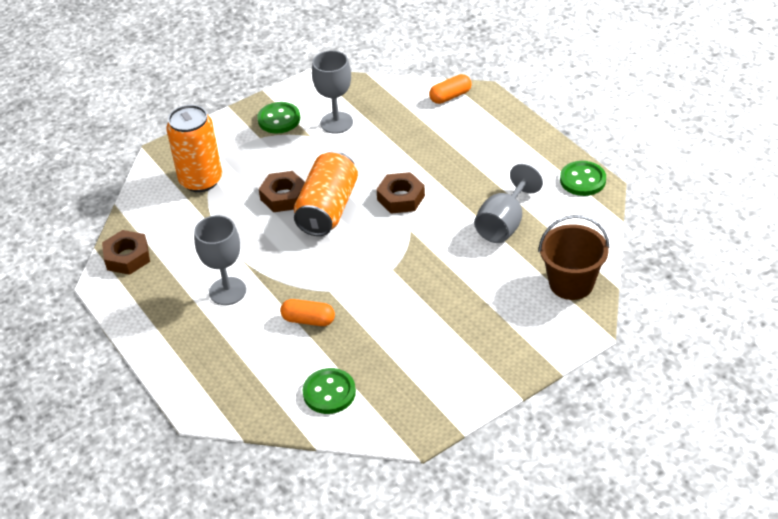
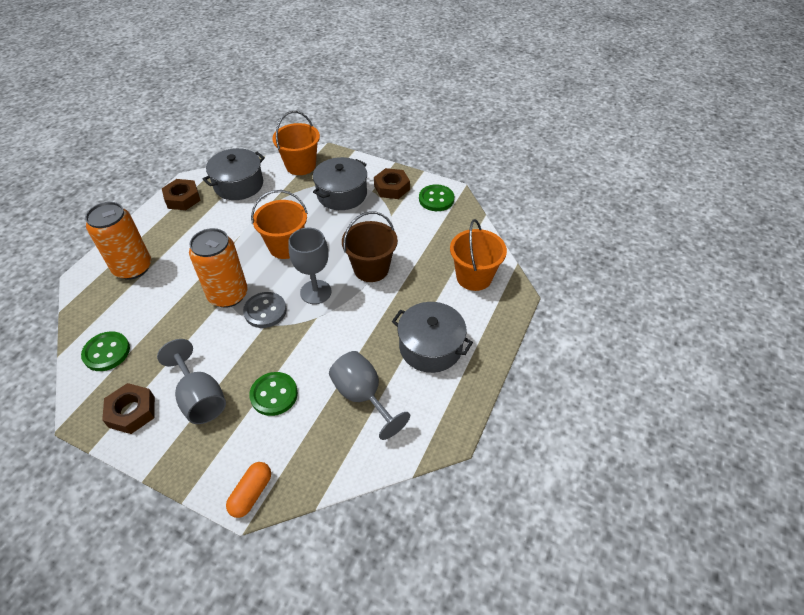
grey button: none = 0 -> [243,292,287,328] = 1
grey pot: none = 0 -> [203,148,265,200] [313,157,367,210] [392,302,473,373] = 3
orange bucket: none = 0 -> [251,190,308,259] [272,111,320,175] [450,219,507,291] = 3
orange capsule: [280,299,335,326] [429,74,472,104] = 2 -> [226,462,271,518] = 1

